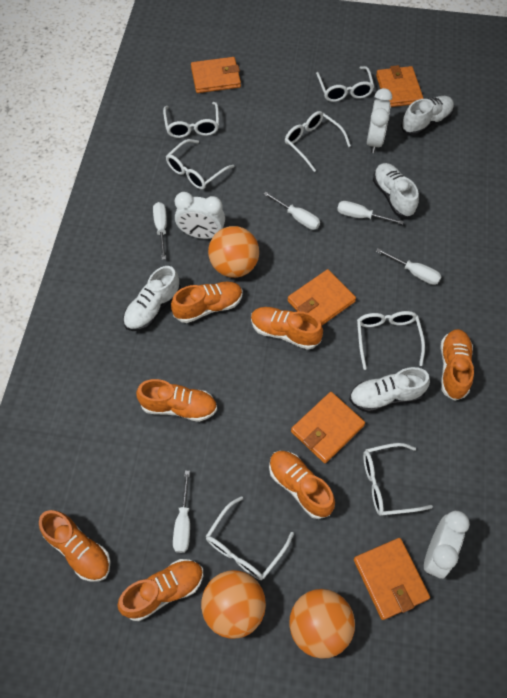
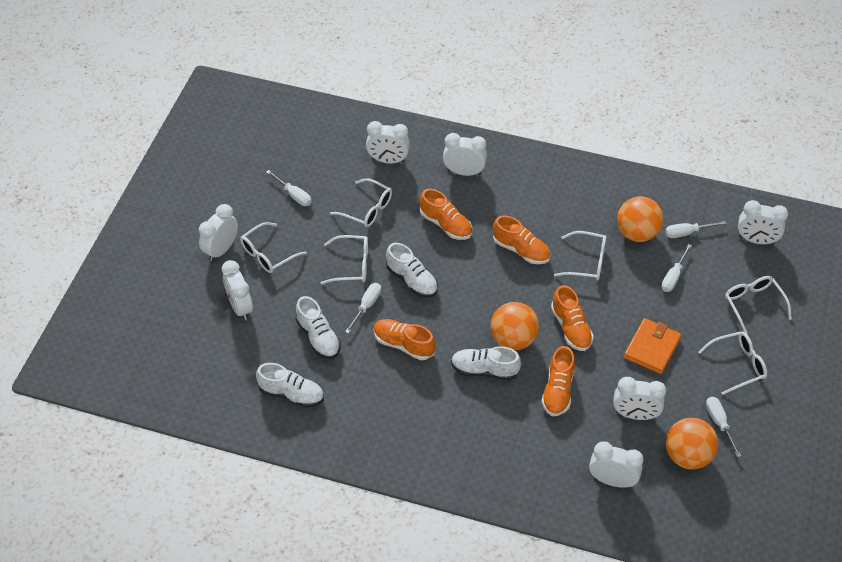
orange shoe: [39,510,111,582] [117,559,203,621] [136,379,217,422] [171,282,242,323] [251,307,323,350] [269,451,335,519] [440,329,474,401] = 7 -> [374,319,436,360] [420,189,472,240] [493,216,550,264] [541,346,575,416] [551,285,594,351] = 5
orange wallet: [191,57,241,93] [288,269,356,325] [291,392,365,463] [354,538,430,620] [376,65,423,107] = 5 -> [624,318,681,374] = 1
white clock: [175,192,225,239] [367,88,392,153] [424,511,470,579] = 3 -> [199,204,238,261] [222,260,253,320] [366,121,410,164] [443,133,487,176] [589,441,643,488] [613,377,666,420] [738,200,788,244] = 7
white glasses: [163,102,219,138] [166,139,234,190] [206,496,294,580] [285,111,351,172] [316,66,374,102] [357,311,425,370] [363,443,433,516] = 7 -> [240,222,307,273] [321,235,368,285] [330,178,392,228] [554,231,606,280] [698,331,767,395] [725,276,792,334] = 6

